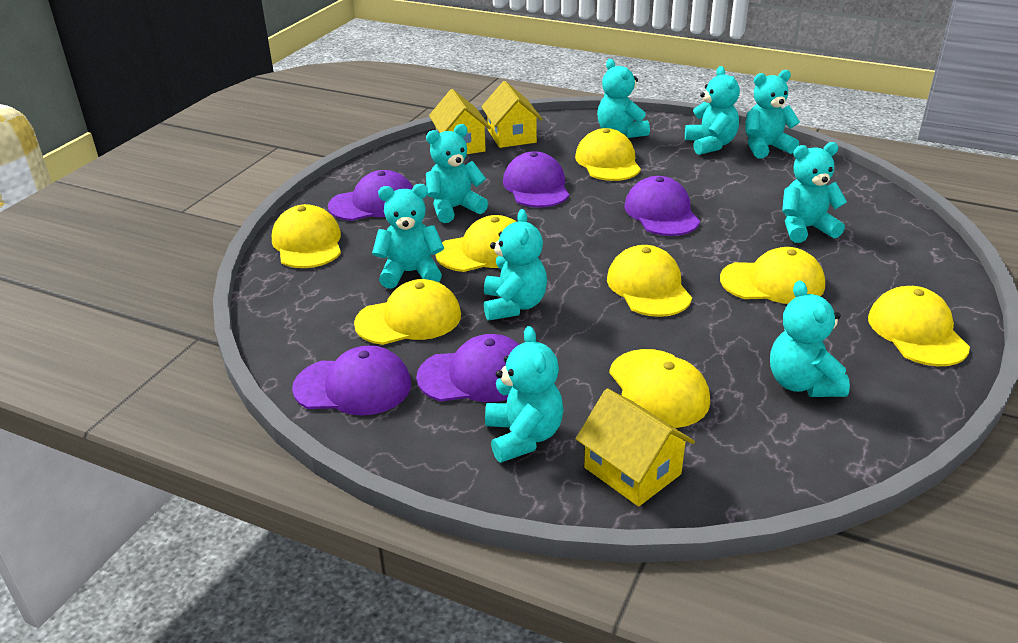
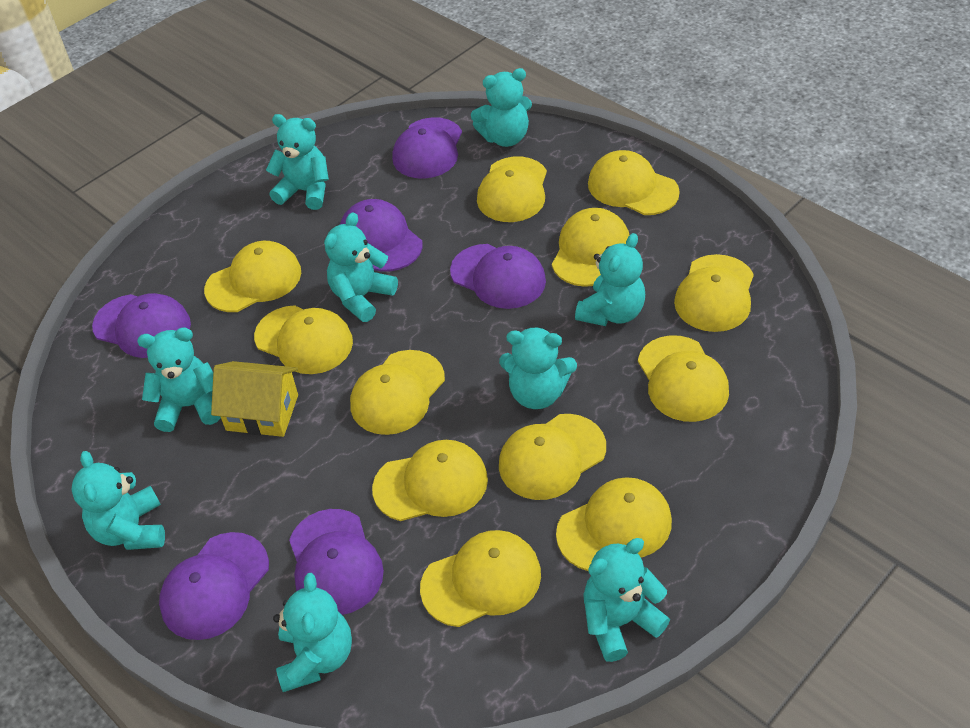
purple cap: [292,345,411,415] [328,170,413,221] [416,334,520,402] [503,151,569,208] [624,176,700,236] = 5 -> [92,293,191,358] [159,532,269,640] [289,509,384,615] [340,199,423,272] [392,117,462,179] [450,244,546,309] = 6
yellow cap: [272,204,341,268] [354,279,461,345] [435,215,517,272] [575,128,641,181] [607,245,692,317] [609,349,710,428] [720,247,825,304] [868,286,970,366] = 8 -> [204,241,301,312] [254,305,353,374] [350,350,445,435] [372,440,488,521] [420,530,541,627] [477,157,547,222] [499,414,606,500] [552,208,629,287] [556,477,672,571] [588,150,680,215] [638,335,729,422] [674,254,754,332] = 12
yellow house: [429,89,491,154] [481,81,543,148] [576,388,695,507] = 3 -> [211,361,298,437] = 1

